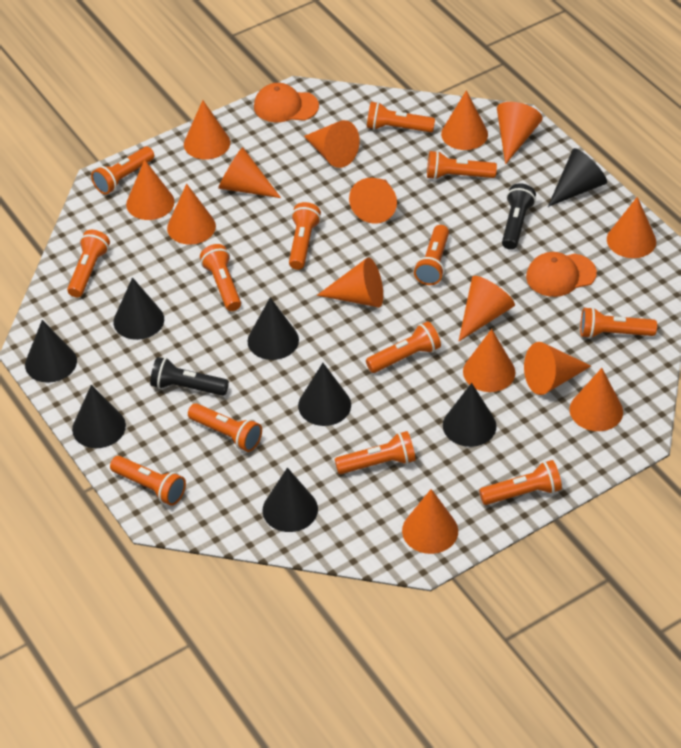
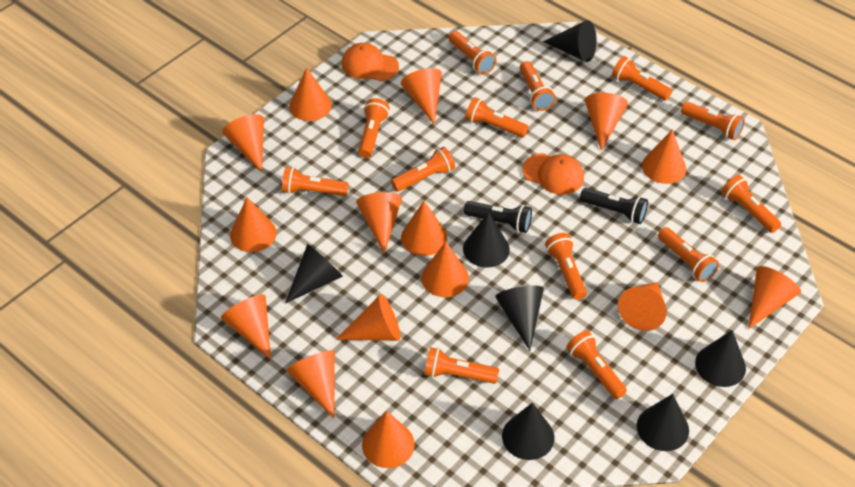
black cone: [25,320,77,383] [72,385,126,448] [113,277,164,340] [247,297,299,360] [262,468,318,532] [298,363,351,426] [443,383,497,447] [548,148,607,207] = 8 -> [285,244,343,304] [463,212,510,268] [495,286,544,351] [502,403,554,460] [543,20,597,62] [637,394,689,451] [695,330,746,387] = 7

